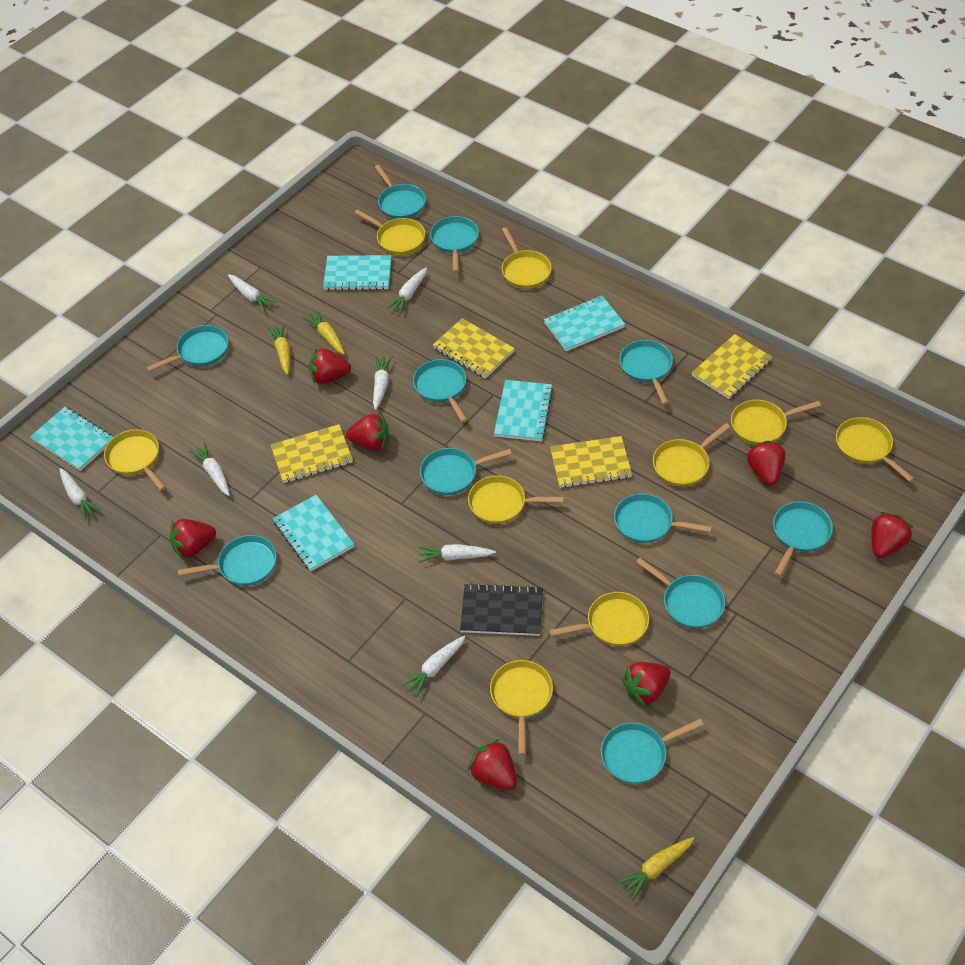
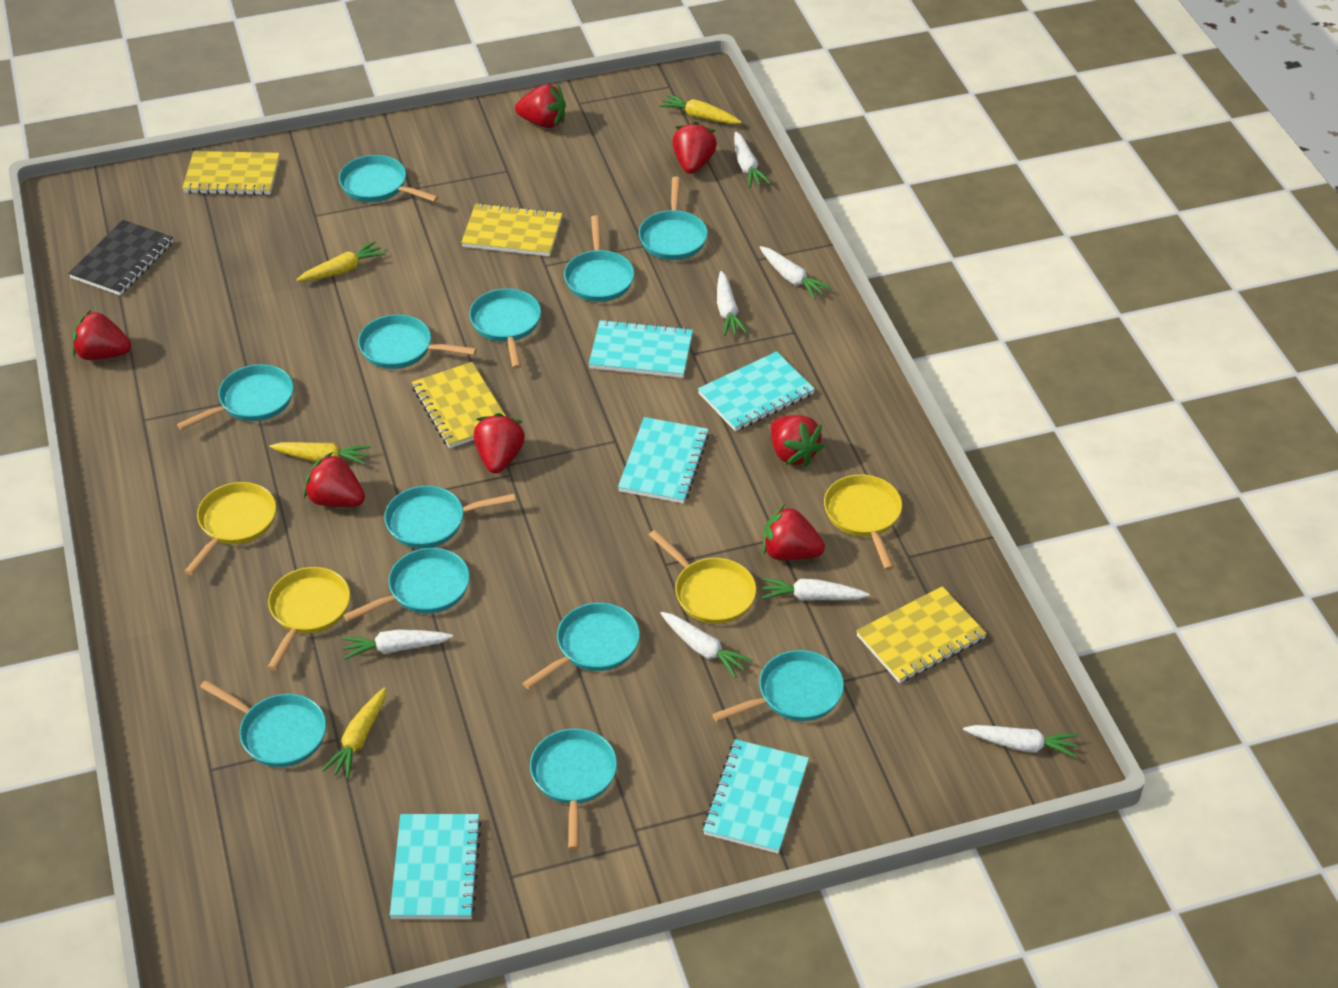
turquoise pan: [146,325,228,372] [178,535,277,586] [375,165,426,219] [413,359,467,422] [420,448,512,495] [430,216,479,272] [601,719,704,783] [614,493,712,543] [619,340,673,405] [636,558,725,628] [773,501,833,577] = 11 -> [177,364,294,430] [200,680,326,767] [339,155,439,202] [343,548,470,622] [358,314,477,369] [384,486,516,548] [469,288,541,369] [522,603,640,689] [530,728,617,850] [564,215,634,302] [639,177,708,260] [712,650,844,722] = 12
yellow carrot: [268,323,290,375] [303,310,345,355] [617,837,694,900] = 3 -> [270,442,371,465] [297,241,386,281] [322,688,386,779] [659,94,742,124] = 4
yellow pan: [104,429,166,491] [355,209,425,255] [468,475,564,524] [490,660,553,755] [502,227,552,289] [549,592,649,646] [653,423,730,486] [731,400,821,444] [836,417,915,482] = 9 -> [184,482,276,575] [267,567,350,670] [649,530,756,624] [824,474,902,570] = 4

